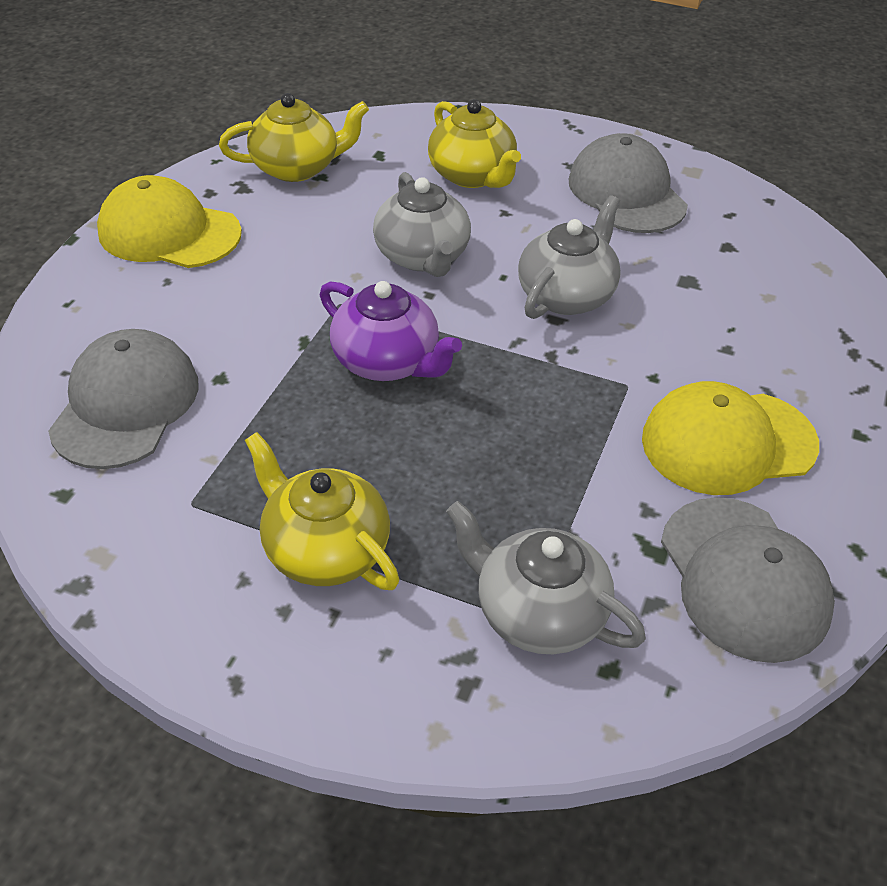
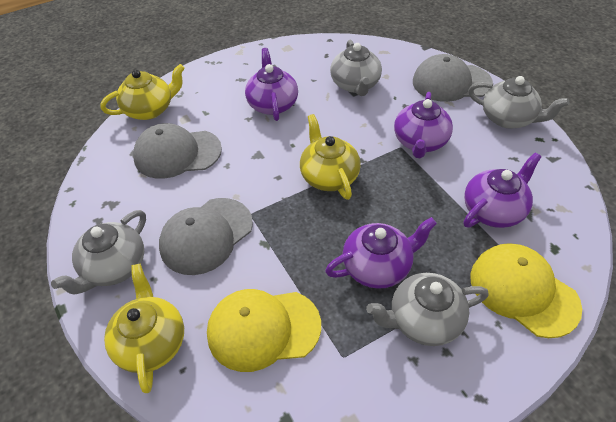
grey teapot: [373,172,471,277] [446,501,646,654] [518,195,621,319] = 3 -> [51,210,146,295] [330,40,382,96] [366,273,489,346] [468,76,569,128] = 4
purple teapot: [320,281,462,381] = 1 -> [245,48,298,121] [325,217,437,289] [394,92,453,158] [464,153,541,228] = 4

